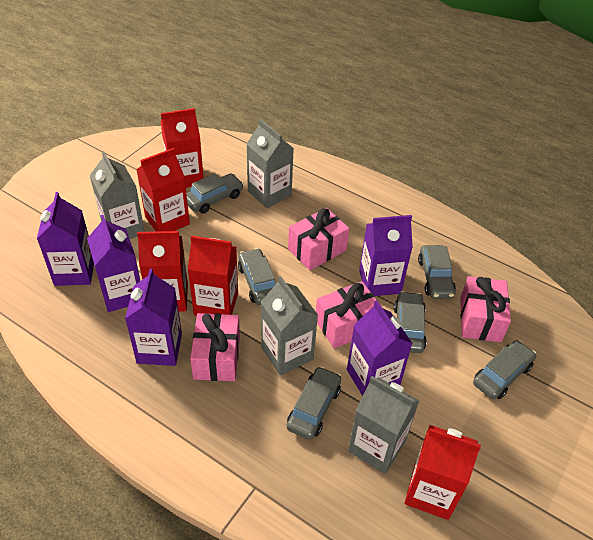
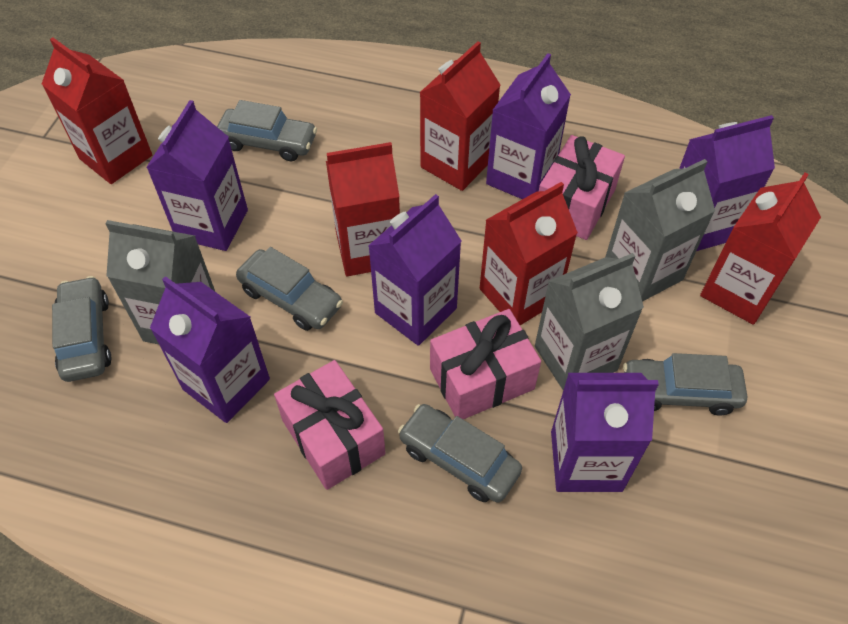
grey car: [186,173,244,213] [238,248,276,305] [287,366,341,440] [394,291,427,353] [418,245,456,299] [473,340,536,399] = 6 -> [52,276,112,382] [217,100,317,161] [236,247,343,331] [398,404,522,503] [623,353,747,415] = 5
grey carton: [90,151,145,239] [247,119,294,208] [261,275,318,375] [348,376,420,474] = 4 -> [105,220,215,344] [535,253,644,390] [605,159,715,302] = 3
pink gift: [190,313,240,381] [288,208,349,270] [316,281,382,349] [460,276,511,342] = 4 -> [274,360,386,490] [430,309,541,419] [539,135,625,240] = 3
purple carton: [37,192,94,286] [87,215,140,312] [125,269,182,366] [347,300,413,396] [359,215,413,296] = 5 -> [146,100,248,251] [150,276,270,423] [368,194,461,346] [486,53,571,199] [551,373,659,492] [679,115,775,251] = 6

